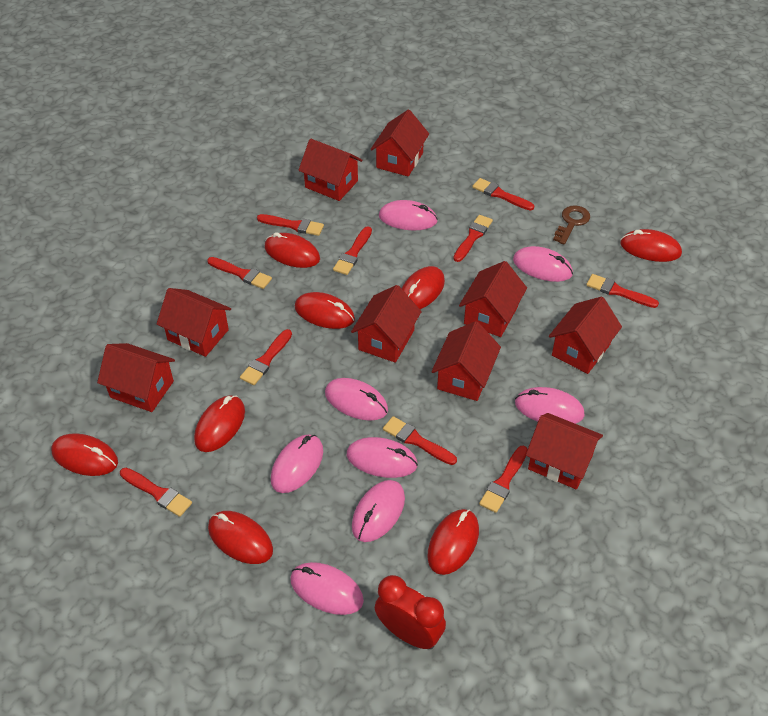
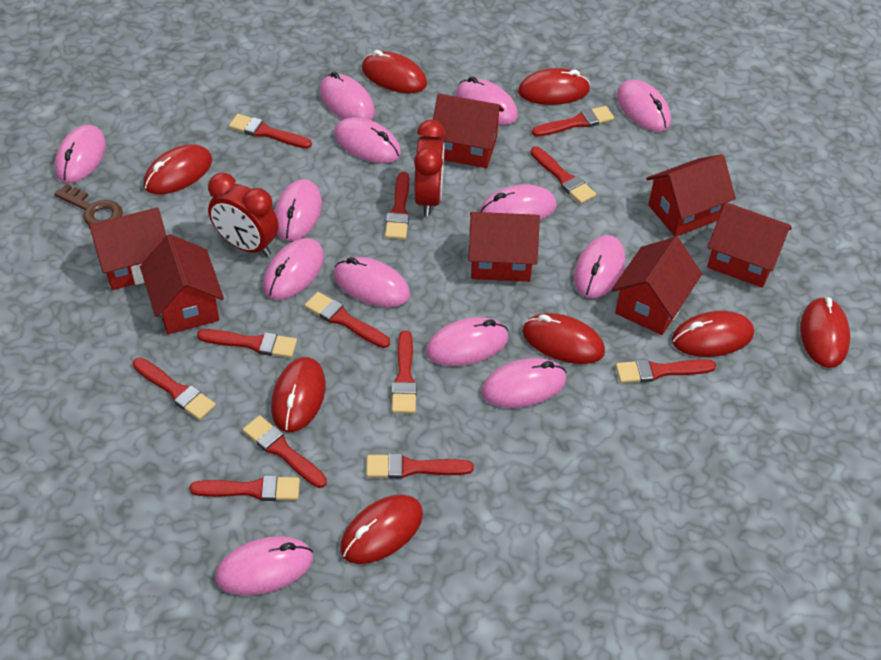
pink mouse: [271,435,323,493] [290,562,364,615] [325,378,388,421] [347,437,418,478] [352,480,405,542] [379,200,438,230] [513,246,573,282] [515,387,585,424] = 8 -> [55,125,106,183] [215,536,313,595] [263,238,324,300] [274,179,322,241] [320,71,375,120] [334,117,401,163] [334,257,410,307] [426,317,509,366] [456,76,518,125] [480,184,557,220] [481,358,567,408] [574,235,625,298] [617,80,671,132] = 13
red brush: [120,468,192,517] [207,257,272,289] [240,329,292,385] [257,214,324,236] [333,226,372,275] [383,416,457,465] [453,215,493,262] [472,178,534,210] [479,446,528,513] [586,274,659,308] = 10 -> [133,358,216,420] [190,475,300,501] [197,329,297,358] [229,114,312,149] [243,415,327,488] [304,292,390,348] [366,453,474,479] [385,172,409,239] [392,331,417,413] [530,147,596,204] [532,106,614,137] [616,359,716,383] = 12
red clock: [375,575,446,649] = 1 -> [208,173,279,256] [414,120,445,216] = 2
red house: [97,343,175,412] [157,288,231,357] [298,139,363,201] [351,285,422,363] [371,110,429,176] [431,321,501,401] [459,261,527,337] [526,413,603,489] [549,297,622,374] = 9 -> [89,207,166,290] [140,234,224,334] [433,94,504,168] [468,212,540,282] [611,237,702,335] [646,154,736,237] [707,202,792,288] = 7

